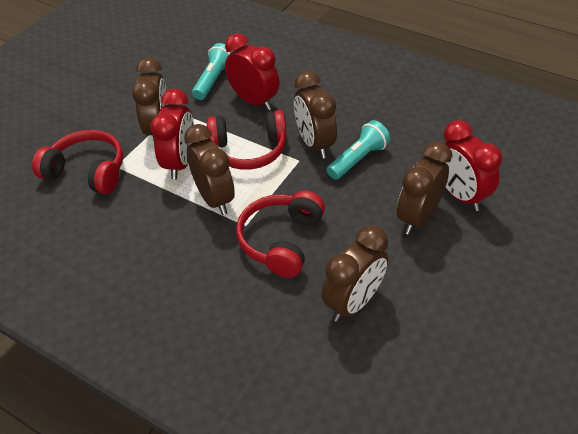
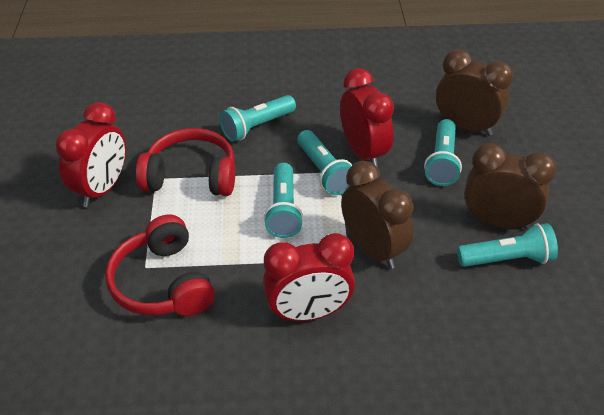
brown clock: [132,57,168,140] [184,124,235,215] [294,71,337,159] [321,225,388,322] [397,141,452,235] = 5 -> [341,161,413,269] [436,49,513,136] [464,143,557,229] = 3
red headphones: [32,130,123,194] [207,110,286,170] [236,190,325,278] = 3 -> [105,215,215,316] [136,128,235,196] = 2
turquoise flashlight: [192,43,233,100] [327,120,390,180] = 2 -> [219,95,296,142] [264,163,303,238] [297,130,352,195] [424,119,462,186] [457,223,558,267] = 5

